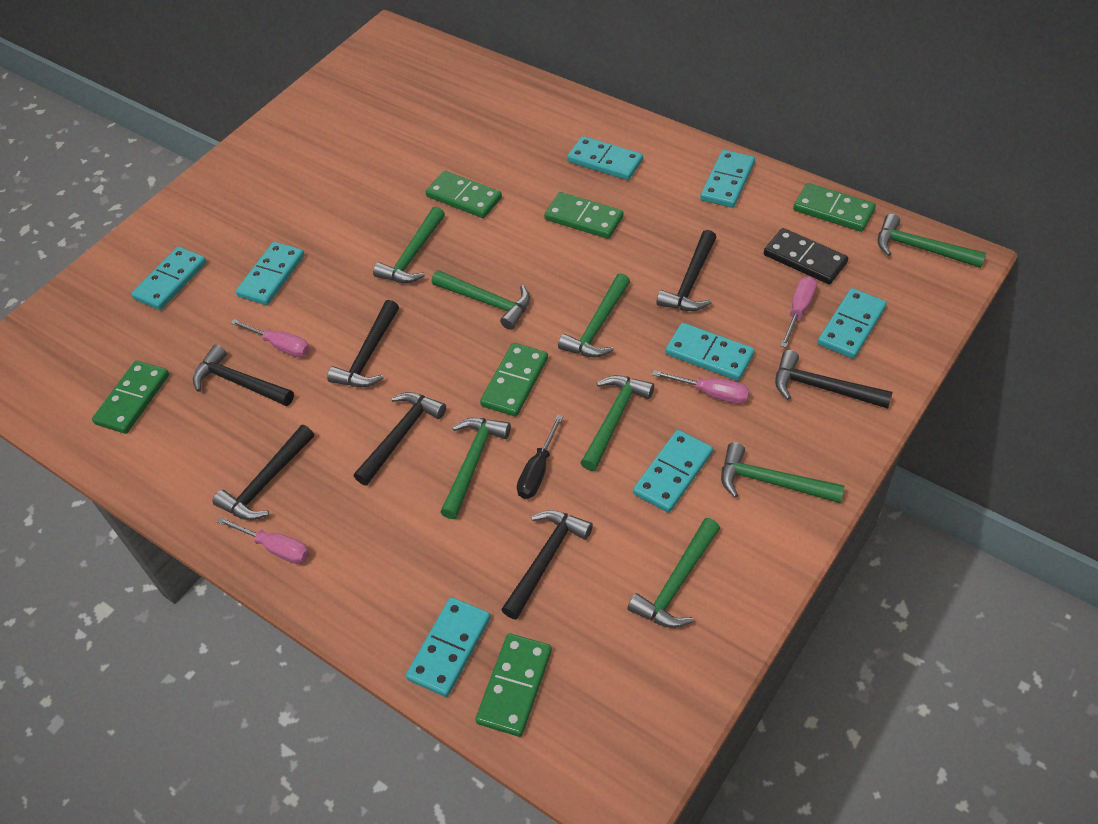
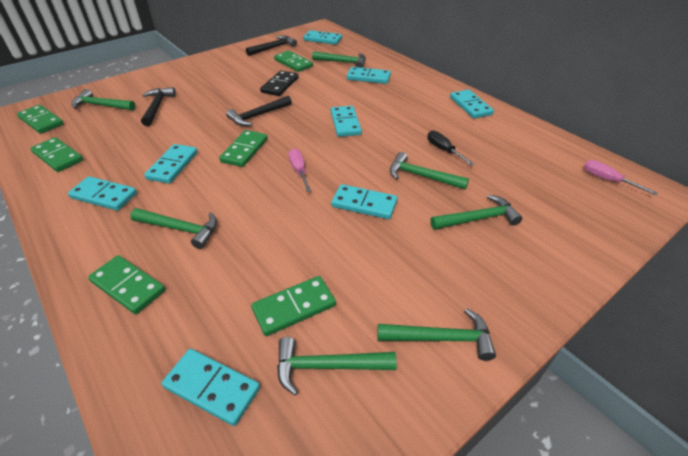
black hammer: [193,345,294,406] [212,425,314,520] [327,300,399,387] [354,392,446,485] [501,510,593,620] [656,230,717,311] [775,350,893,409] = 7 -> [141,87,176,126] [226,96,292,126] [246,35,297,56] = 3
green hammer: [373,206,445,283] [432,270,530,330] [440,418,511,519] [558,273,630,358] [580,375,654,471] [628,518,720,628] [721,442,845,503] [878,214,986,268] = 8 -> [72,89,136,111] [130,208,217,249] [277,337,397,396] [312,51,366,68] [377,308,496,361] [390,152,469,190] [430,195,522,230] = 7
pink screwdriver: [217,517,309,564] [231,319,310,357] [652,370,750,404] [781,276,817,348] = 4 -> [289,149,311,192] [584,160,658,195] = 2

